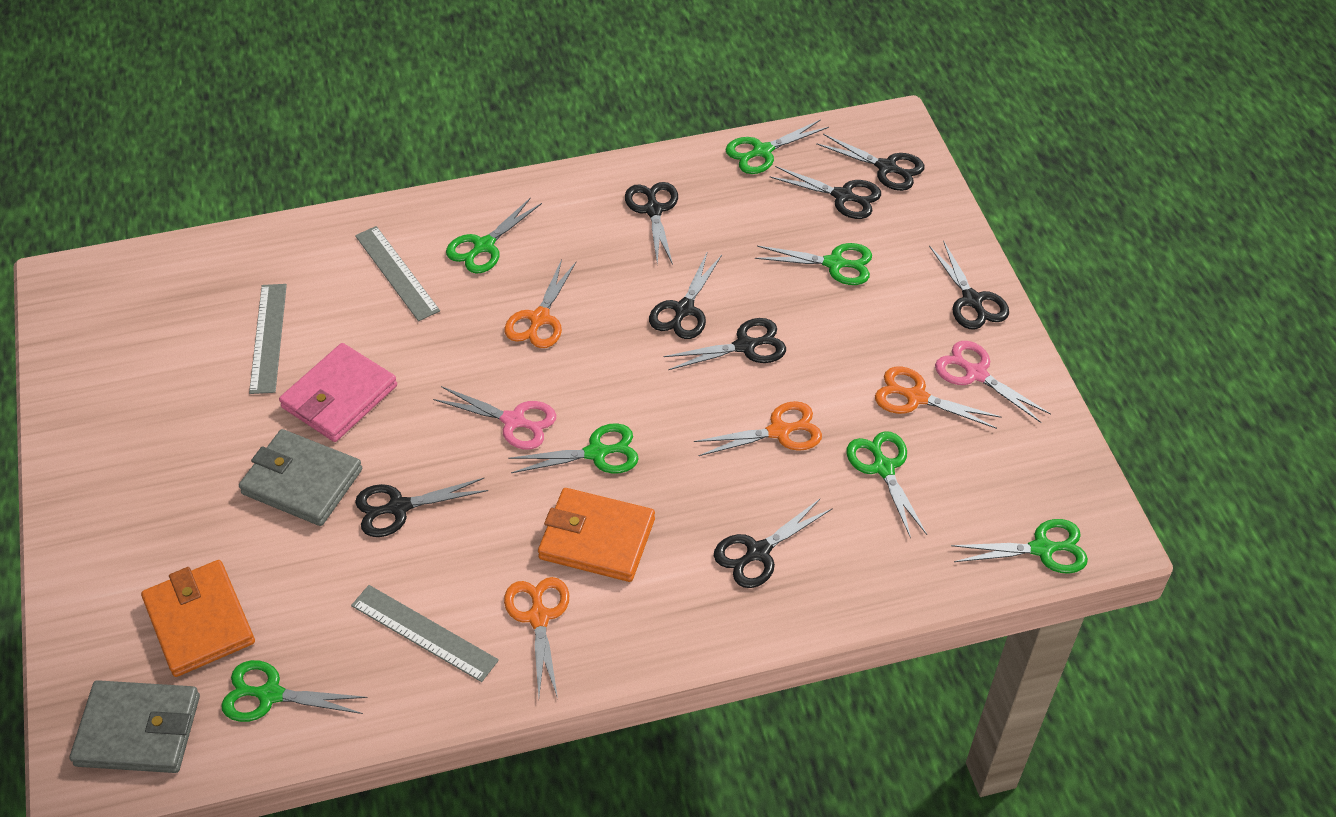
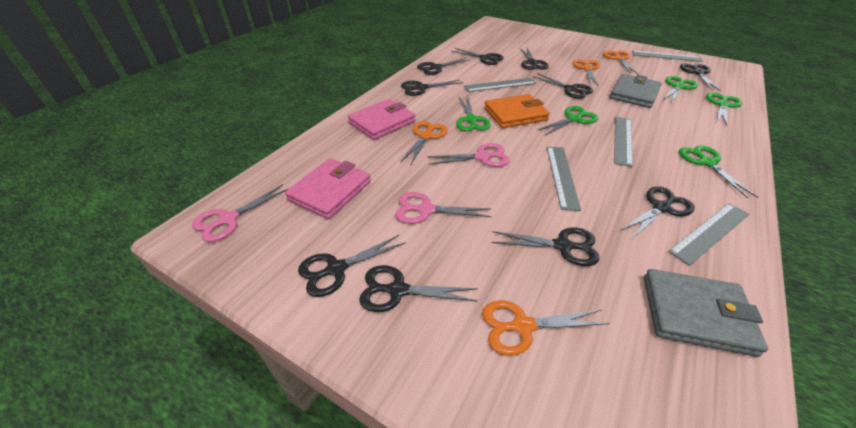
black scissors: [355,478,488,537] [625,182,678,265] [649,251,722,339] [664,318,786,370] [714,498,833,588] [769,166,881,219] [816,134,925,191] [929,241,1009,329] = 8 -> [298,235,406,297] [359,265,478,312] [401,80,463,96] [417,58,471,75] [451,48,504,65] [492,228,600,266] [520,48,549,70] [532,73,593,99] [621,186,695,240] [680,64,721,91] = 10
green scissors: [221,660,368,722] [446,197,542,274] [508,423,639,474] [725,119,829,174] [755,243,872,285] [846,431,927,538] [951,519,1088,574] = 7 -> [456,96,491,131] [538,106,598,136] [663,76,698,102] [679,145,758,198] [706,92,742,125] = 5
grey ruler: [249,284,287,394] [351,585,499,682] [355,226,440,321] = 3 -> [464,78,536,92] [547,147,581,211] [614,117,633,167] [632,51,703,62] [668,203,749,266] = 5
orange wallet: [141,560,255,677] [538,488,655,582] = 2 -> [484,94,550,128] = 1
pink scissors: [433,386,556,450] [935,341,1051,423] = 2 -> [192,184,289,242] [395,192,491,224] [427,143,510,167] = 3
pink wallet: [279,343,397,442] = 1 -> [285,158,371,219] [348,99,416,140] = 2

